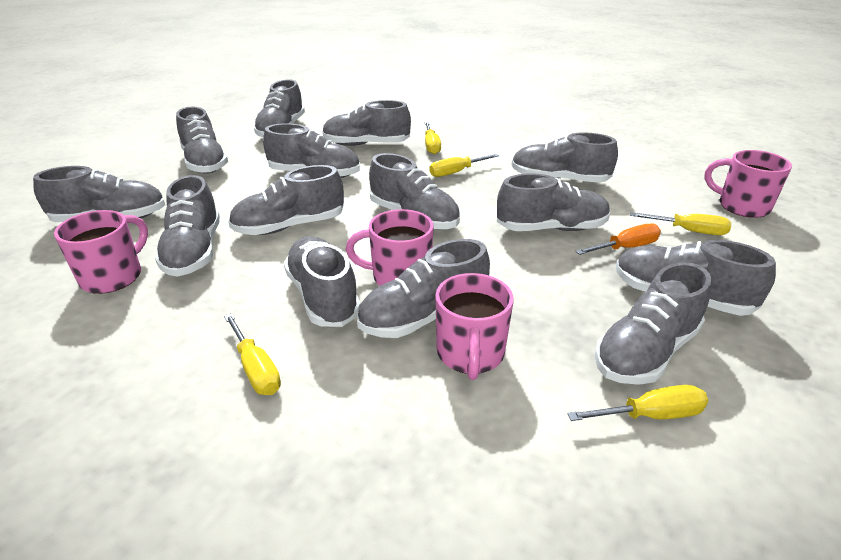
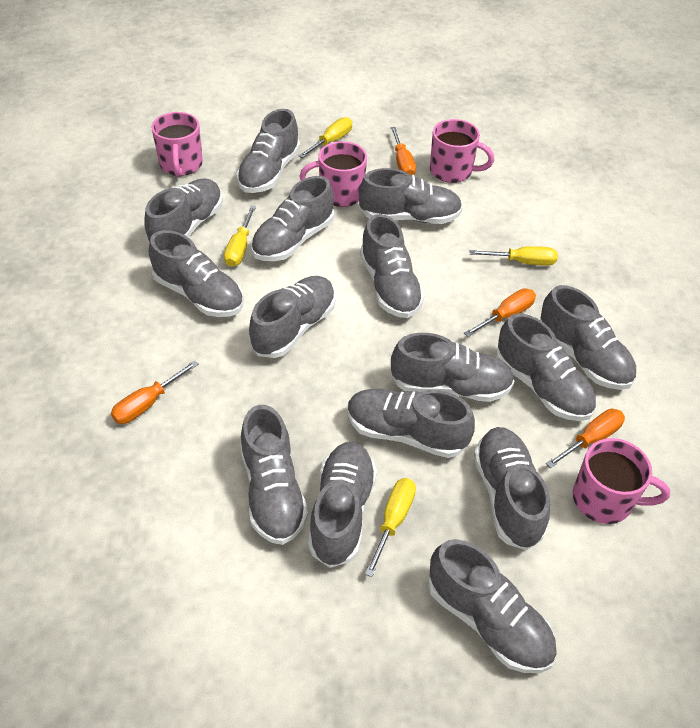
grey shoe: [33,166,165,222] [155,175,220,277] [176,106,228,174] [228,165,344,235] [253,79,305,137] [263,123,360,178] [284,236,361,327] [322,100,411,146] [357,239,490,338] [369,153,460,230] [497,173,610,231] [512,132,618,183] [595,262,711,385] [616,240,776,316] = 14 -> [144,178,223,244] [149,230,244,317] [237,109,300,193] [240,405,308,545] [249,276,336,358] [251,176,334,261] [308,442,377,568] [347,388,475,458] [359,168,462,224] [360,214,425,318] [391,333,515,402] [428,539,557,673] [474,427,550,550] [496,313,596,421] [540,285,636,390] = 15
orange screwdriver: [576,224,661,255] = 1 -> [111,360,198,424] [391,127,416,176] [464,288,536,337] [546,409,625,468] = 4
yellow screwdriver: [224,313,281,395] [425,122,441,154] [430,154,499,177] [568,385,708,421] [630,212,731,235] = 5 -> [224,206,256,267] [299,117,352,158] [365,478,416,577] [470,246,558,266] = 4

